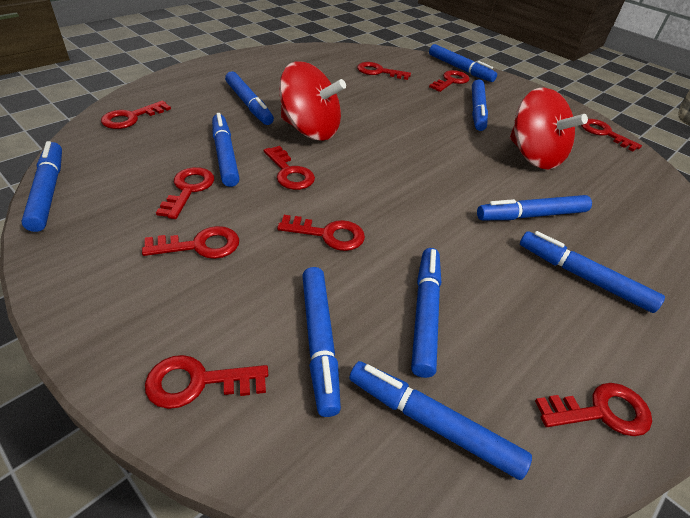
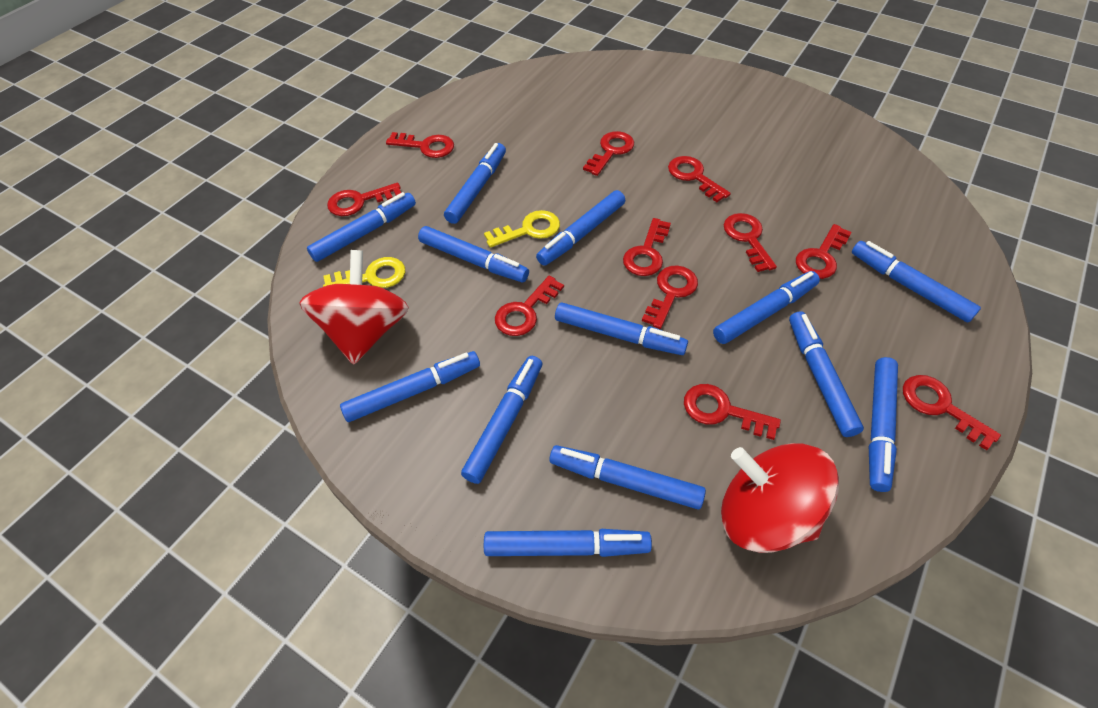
blue marker: [21,141,62,232] [212,113,240,187] [225,71,274,125] [302,267,341,417] [349,361,532,480] [411,248,441,378] [429,44,497,82] [472,80,488,131] [477,195,592,220] [520,231,665,313] = 10 -> [307,192,416,262] [340,351,480,422] [418,226,529,282] [444,143,506,224] [461,356,542,484] [484,529,652,557] [536,190,625,266] [549,445,706,509] [555,302,688,355] [713,271,820,344] [789,311,864,437] [852,241,981,323] [869,357,898,492] = 13
red key: [101,101,171,129] [142,226,239,259] [145,355,268,409] [156,167,214,219] [264,146,315,190] [277,215,365,251] [357,62,411,80] [429,70,470,92] [535,383,652,436] [581,119,642,151] = 10 -> [327,183,401,216] [386,132,454,158] [495,275,564,336] [583,131,634,176] [623,218,671,276] [642,265,698,329] [668,156,731,202] [684,384,781,440] [724,213,777,272] [796,224,851,279] [903,375,1001,450] = 11
yellow key: none = 0 -> [323,257,405,288] [484,210,560,248] = 2

